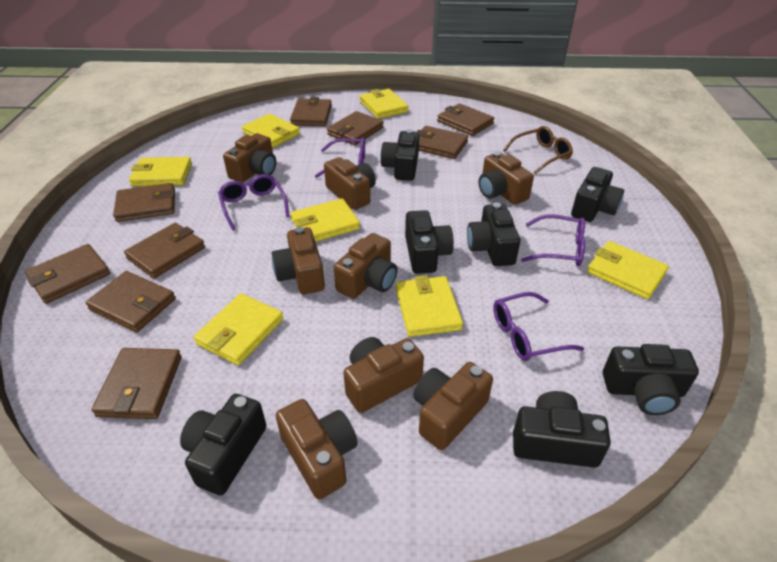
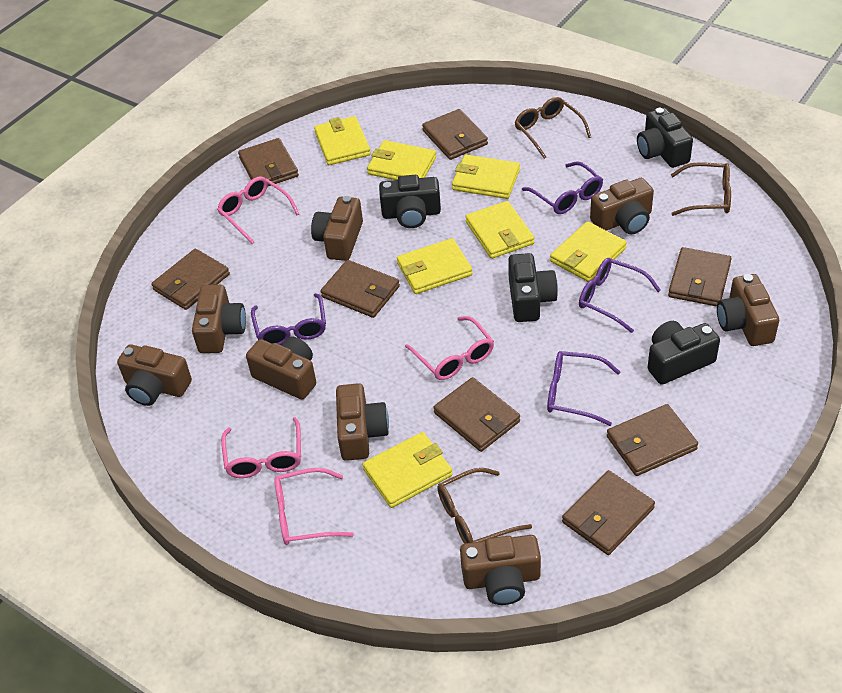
black camera: [180,394,267,496] [380,129,419,181] [405,210,454,274] [467,202,520,266] [513,391,611,468] [571,167,624,222] [603,344,699,415] = 7 -> [379,175,441,228] [508,253,558,322] [637,108,693,168] [647,321,720,385] = 4
brown glasses: [503,126,573,174] = 1 -> [437,468,532,544] [515,97,591,159] [671,162,731,216] = 3
brown wallet: [25,244,110,304] [85,271,176,333] [92,348,182,419] [113,183,175,222] [124,223,205,279] [290,97,332,126] [327,111,384,145] [417,126,468,159] [437,103,494,136] = 9 -> [151,249,230,310] [238,138,299,186] [321,260,400,318] [422,109,488,160] [433,377,520,452] [562,470,655,555] [607,404,698,476] [668,247,732,307] = 8
pink glasses: none = 0 -> [217,176,299,244] [221,417,301,478] [274,468,354,545] [405,316,494,380] = 4

